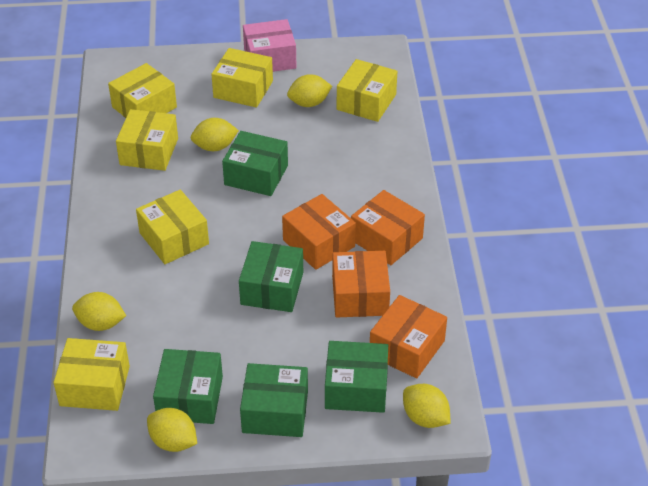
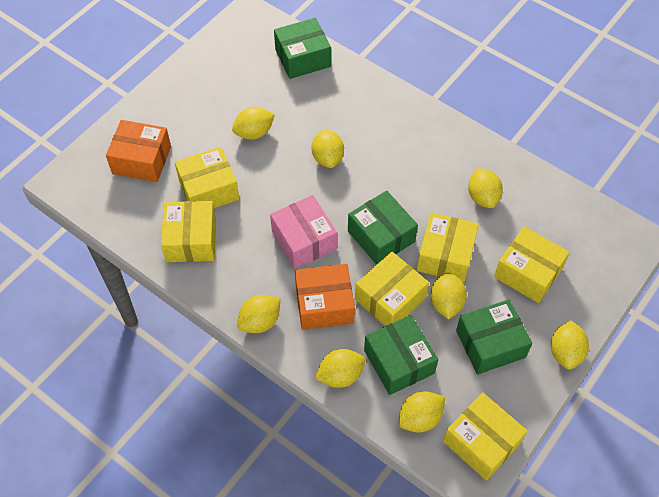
green box: [153,349,223,424] [222,131,288,196] [239,241,303,312] [240,363,308,437] [325,341,388,413] = 5 -> [274,18,331,79] [348,191,418,265] [364,315,438,395] [456,299,532,375] = 4
orange box: [282,194,356,270] [332,251,390,318] [351,190,425,265] [370,295,447,379] = 4 -> [106,120,171,182] [295,264,355,330] = 2
yellow lemon: [72,292,126,331] [147,408,197,452] [191,118,239,151] [287,74,332,107] [403,384,451,428] = 5 -> [232,107,275,140] [237,295,280,333] [311,129,344,168] [315,349,365,388] [398,391,445,433] [430,272,467,319] [468,168,503,208] [551,320,589,369] = 8

